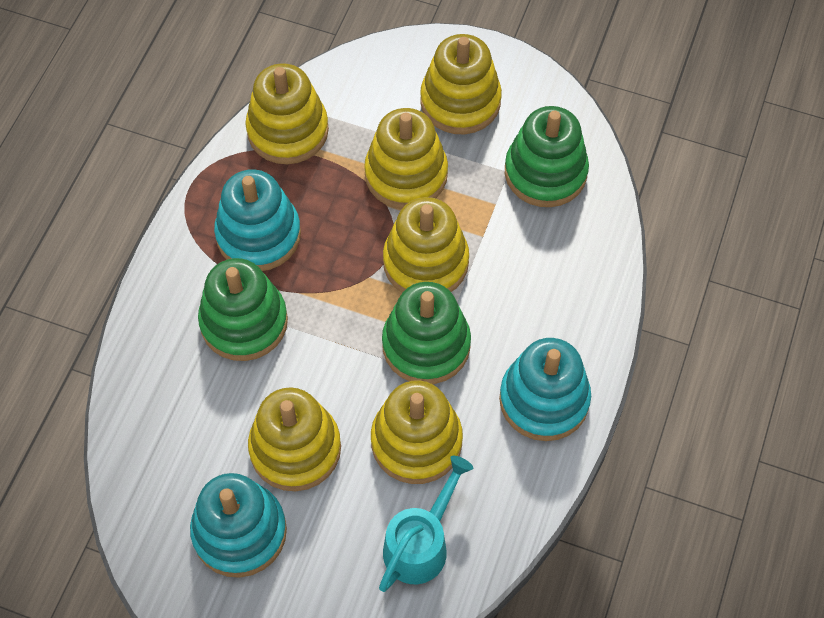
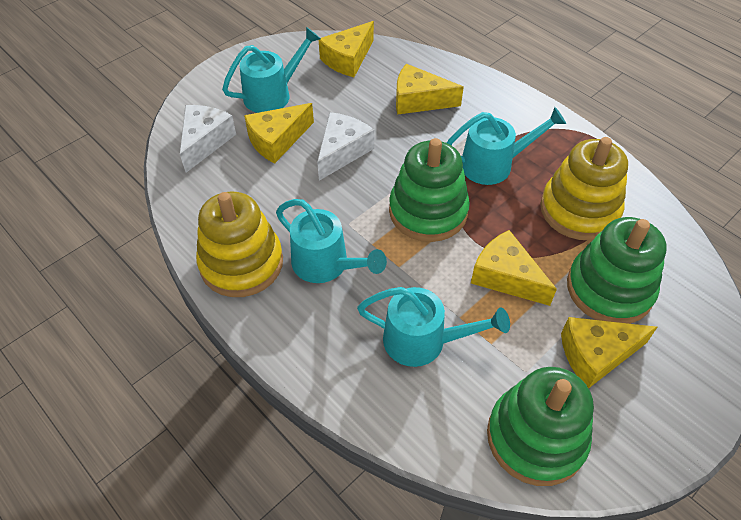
turquoise stacking toy: [190,473,287,578] [214,169,301,271] [499,338,591,441] = 3 -> none = 0
turquoise watering can: [379,456,473,592] = 1 -> [222,27,321,113] [276,199,387,283] [357,287,510,367] [447,107,566,185] = 4
white cheese: none = 0 -> [180,105,236,173] [317,112,374,181] = 2
yellow cheese: none = 0 -> [244,103,314,164] [319,21,374,77] [396,64,464,115] [471,230,557,306] [561,317,658,388] = 5
yellow stacking toy: [245,63,329,164] [248,388,341,491] [364,108,448,209] [371,380,463,484] [383,197,469,293] [420,34,502,134] = 6 -> [196,192,283,297] [540,137,628,240] = 2

